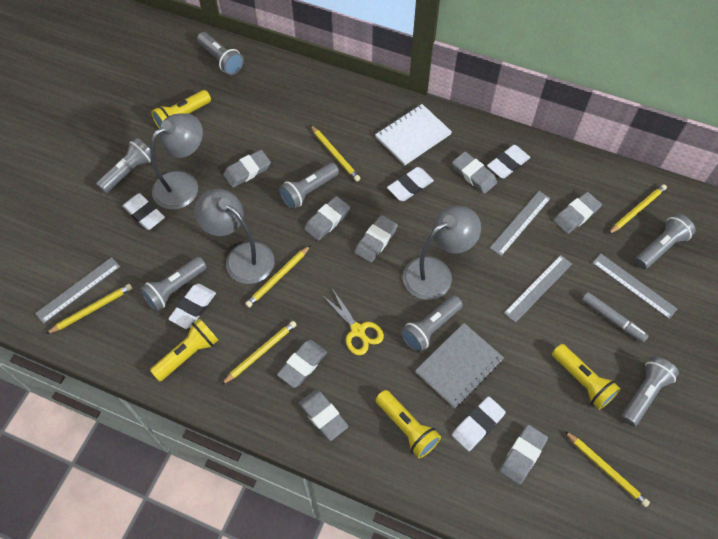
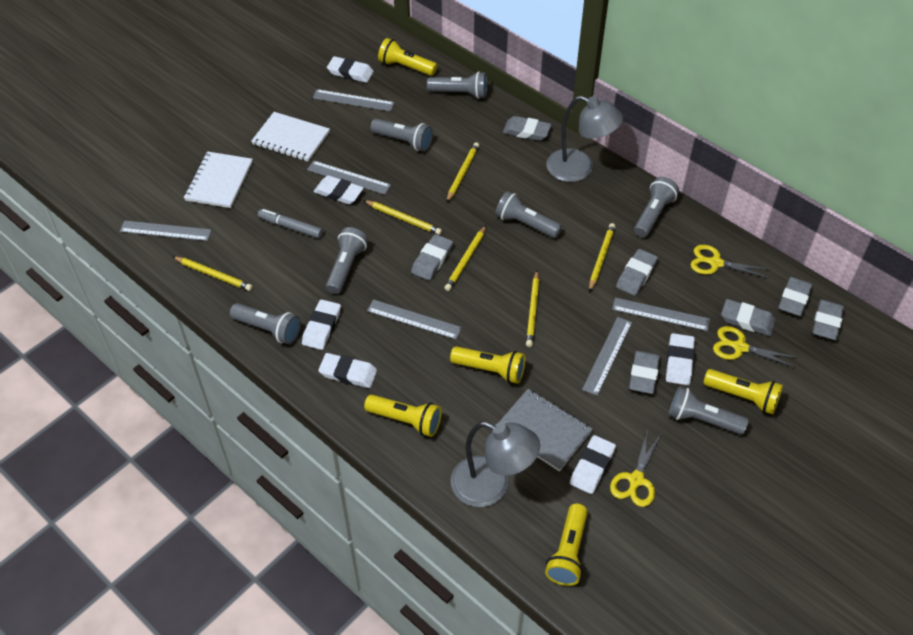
grey eraser: [223,150,271,188] [277,340,327,388] [298,389,349,441] [304,196,350,241] [355,215,398,263] [452,152,497,194] [499,425,548,485] [554,192,602,234] = 8 -> [411,234,453,280] [503,116,551,141] [616,249,658,296] [629,351,660,394] [721,299,776,336] [778,277,812,316] [812,300,844,340] = 7
grey lamp: [150,113,203,210] [194,189,275,284] [403,205,481,300] = 3 -> [451,422,540,507] [547,96,623,182] = 2
grey ruler: [35,257,120,324] [490,191,551,256] [504,255,572,323] [593,254,677,319] = 4 -> [120,221,212,241] [307,161,391,195] [313,89,395,112] [367,299,462,339] [582,317,632,396] [612,298,710,331] = 6
white eraser: [122,193,165,230] [168,284,216,329] [387,167,434,201] [452,396,506,451] [487,145,530,179] = 5 -> [302,299,341,350] [314,175,364,204] [318,353,377,388] [327,56,374,83] [570,435,616,494] [666,333,695,385] = 6
white notebook: [375,104,452,166] = 1 -> [184,151,253,208] [251,112,330,162] = 2
yellow flashlight: [150,318,218,381] [151,90,211,129] [375,390,441,458] [552,344,621,410] = 4 -> [364,394,442,437] [378,38,437,76] [450,346,525,384] [545,503,588,586] [703,369,783,414] = 5
yellow scissors: [322,288,384,355] = 1 -> [610,429,661,507] [691,245,770,278] [713,326,798,368] = 3

